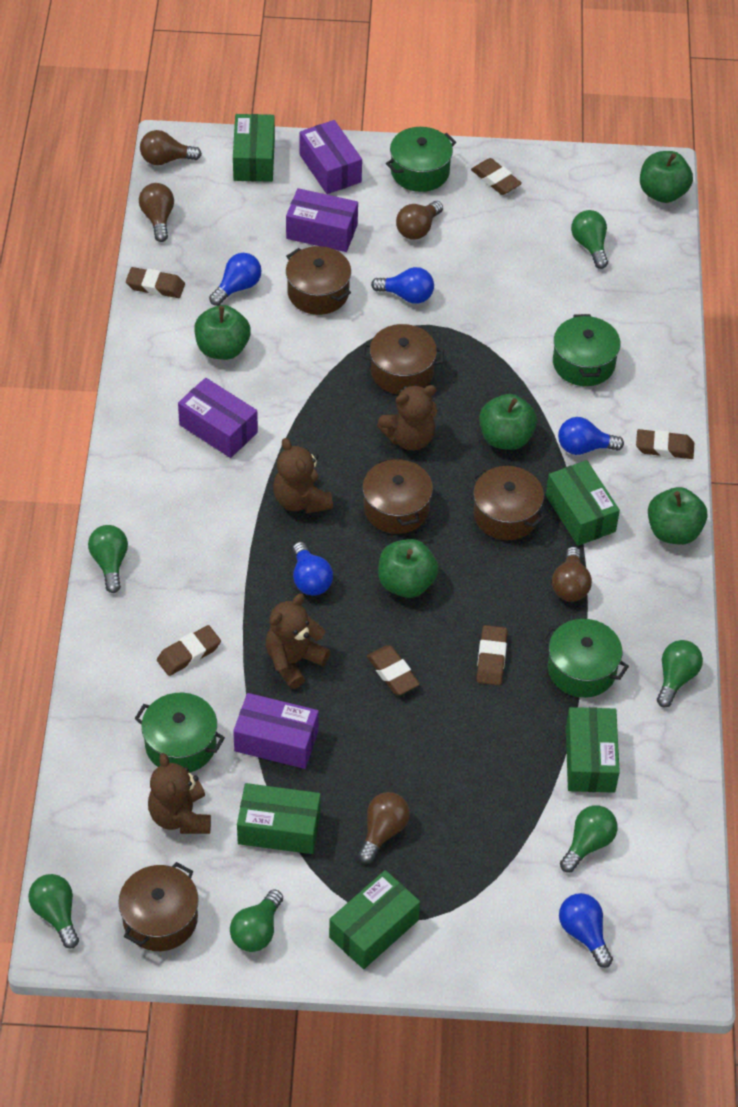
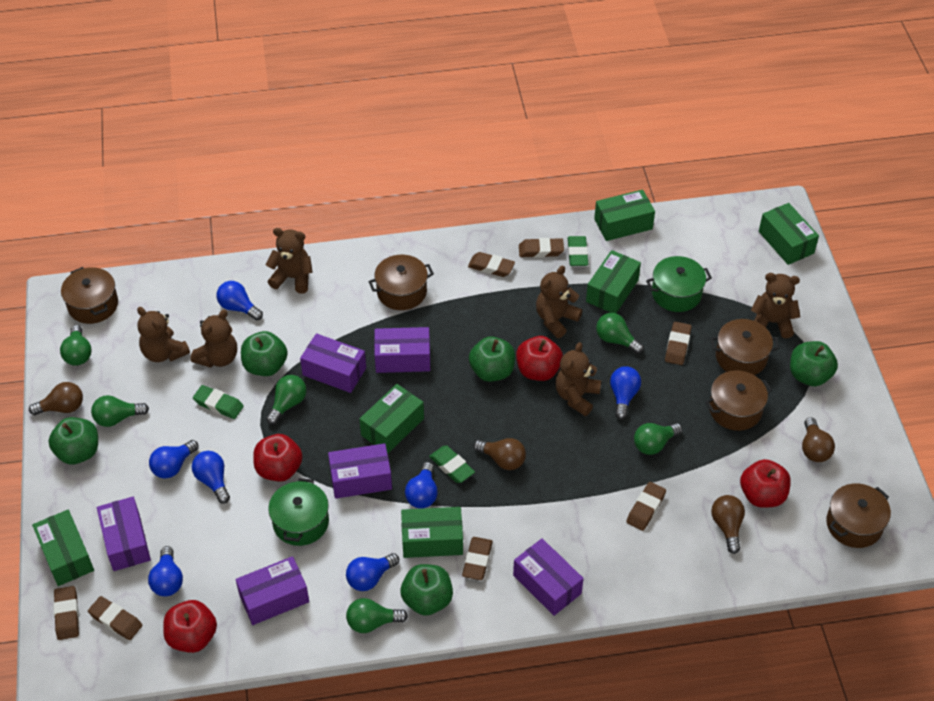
blue light bulb: [209,253,262,306] [293,542,333,595] [371,267,434,304] [558,417,624,455] [559,893,613,968] = 5 -> [148,546,183,596] [149,440,199,479] [192,451,230,504] [217,281,263,321] [346,553,399,591] [405,462,438,509] [610,366,641,420] = 7
brown eraser: [126,267,185,298] [157,625,221,676] [367,645,420,695] [471,158,522,195] [476,625,507,685] [636,429,694,459] = 6 -> [53,586,79,640] [88,596,143,640] [462,537,493,580] [468,252,515,277] [519,238,564,258] [626,482,666,531] [665,322,692,365] = 7
brown light bulb: [139,183,174,242] [140,130,202,165] [358,792,410,863] [396,201,443,240] [552,547,592,602] = 5 -> [29,382,83,415] [473,438,526,470] [711,495,745,554] [802,417,835,462] = 4
brown teddy bear: [148,753,211,834] [266,594,330,689] [273,438,333,514] [377,385,437,451] = 4 -> [137,307,190,362] [190,310,237,368] [266,228,313,294] [536,266,582,338] [555,342,601,416] [751,273,800,338] = 6
green box: [233,114,275,182] [237,783,321,854] [329,870,420,969] [546,460,620,546] [566,707,620,793] = 5 -> [32,510,94,586] [359,384,424,454] [401,507,463,558] [586,250,641,313] [594,189,655,241] [759,203,819,265] = 6
green eraser: none = 0 -> [193,385,244,419] [429,446,475,483] [568,236,588,266] = 3
green pot: [134,693,225,773] [386,127,456,192] [542,619,629,698] [553,314,621,386] = 4 -> [268,478,329,546] [646,256,712,312] = 2
purple box: [178,378,258,458] [233,693,319,769] [286,188,358,252] [300,120,362,194] = 4 -> [97,497,151,571] [235,556,309,625] [300,333,366,393] [328,443,392,499] [374,327,430,373] [513,538,584,616] = 6
red apple: none = 0 -> [163,600,217,653] [253,434,303,482] [516,336,563,381] [740,459,791,508] = 4

